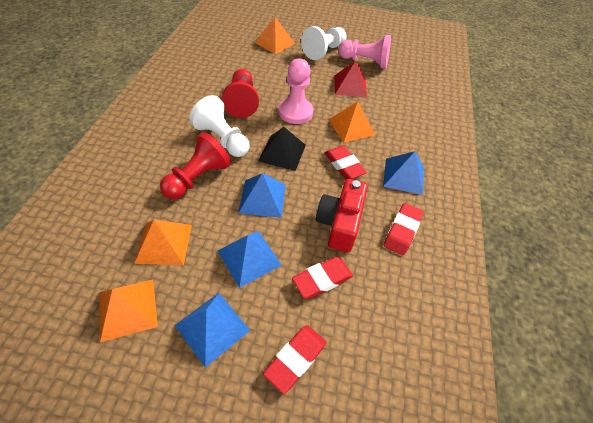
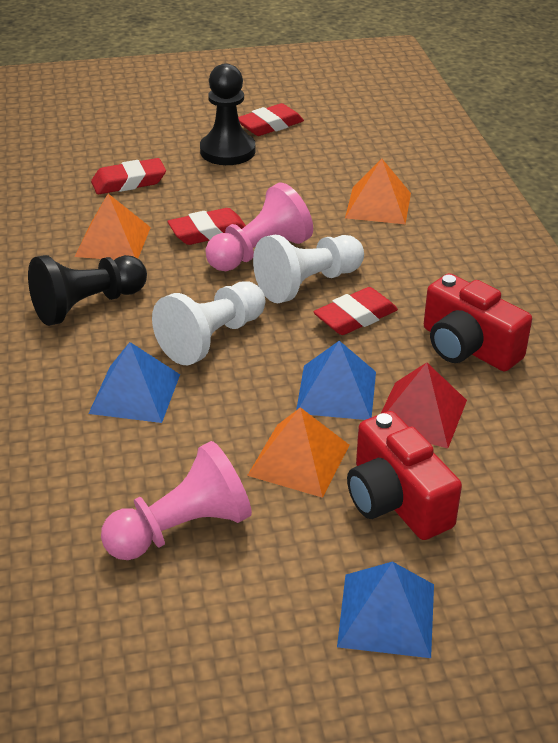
black pawn: none = 0 -> [28,255,147,326] [200,64,256,165] = 2
black pyramid: [258,127,306,171] = 1 -> none = 0
blue pyramid: [175,293,250,368] [218,231,282,288] [238,173,286,218] [383,151,424,195] = 4 -> [88,342,180,423] [296,341,376,420] [337,562,434,658] = 3
orange pyramid: [99,279,158,342] [134,220,192,265] [254,17,295,54] [329,101,375,143] = 4 -> [75,194,151,260] [247,407,349,498] [345,159,411,224] = 3
red camera: [316,179,368,253] = 1 -> [347,411,462,540] [424,273,532,371] = 2
red pawn: [160,132,231,199] [222,69,259,118] = 2 -> none = 0

